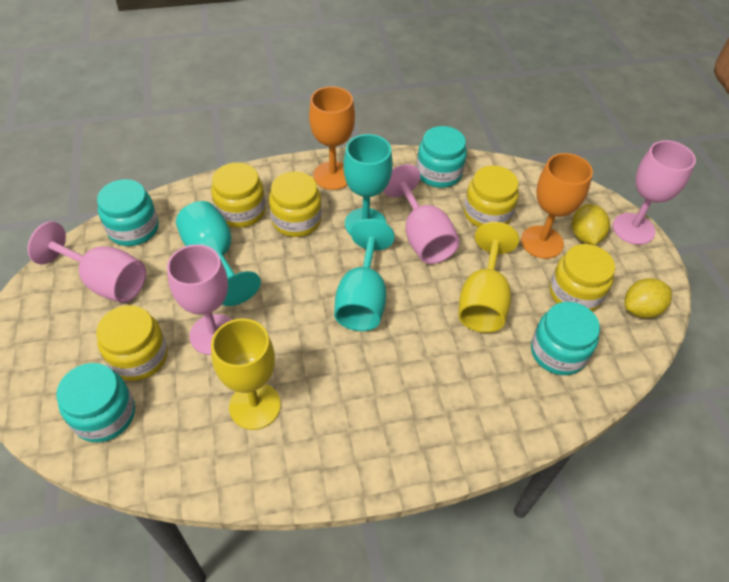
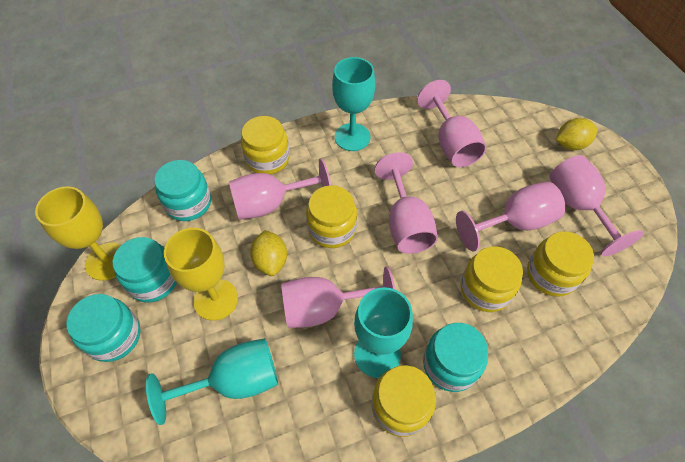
orange goblet: [309,86,355,190] [521,153,593,259] = 2 -> none = 0
pink goblet: [28,221,146,303] [167,244,232,355] [383,164,460,264] [613,140,696,245] = 4 -> [229,158,331,220] [281,266,395,328] [374,152,438,254] [417,80,486,167] [456,182,565,251] [549,155,644,256] = 6

